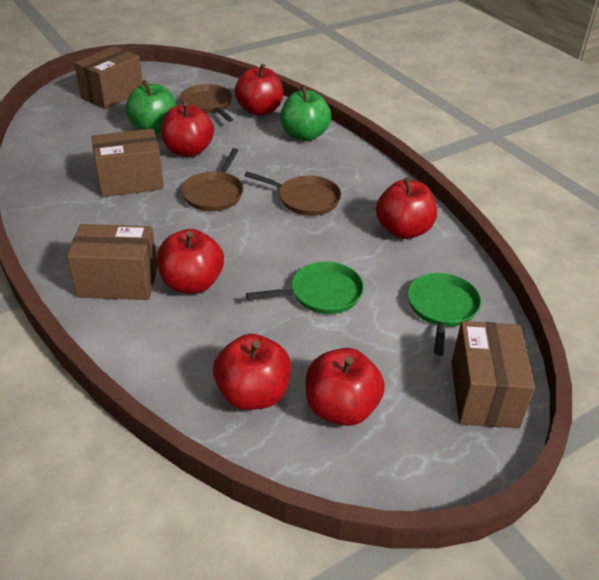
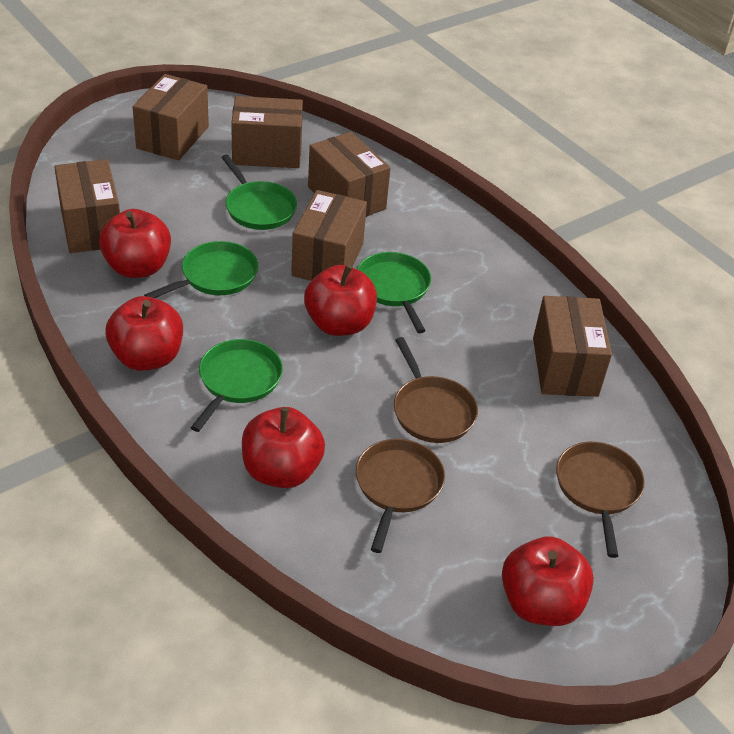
brown box: [67,224,158,300] [74,46,143,109] [92,129,164,197] [451,321,535,428] = 4 -> [54,159,120,253] [133,74,209,160] [231,96,303,168] [291,190,367,281] [308,132,391,217] [533,296,612,397] = 6
green apple: [125,80,176,134] [280,85,331,141] = 2 -> none = 0
green pan: [246,262,364,314] [408,273,481,356] = 2 -> [144,241,258,298] [191,339,283,432] [221,155,297,230] [357,252,431,333] = 4
red apple: [157,229,224,294] [161,102,214,157] [213,334,291,410] [235,64,283,116] [306,348,385,426] [376,177,437,239] = 6 -> [99,209,171,278] [105,296,183,371] [242,407,325,488] [304,264,377,336] [502,536,594,626] = 5

